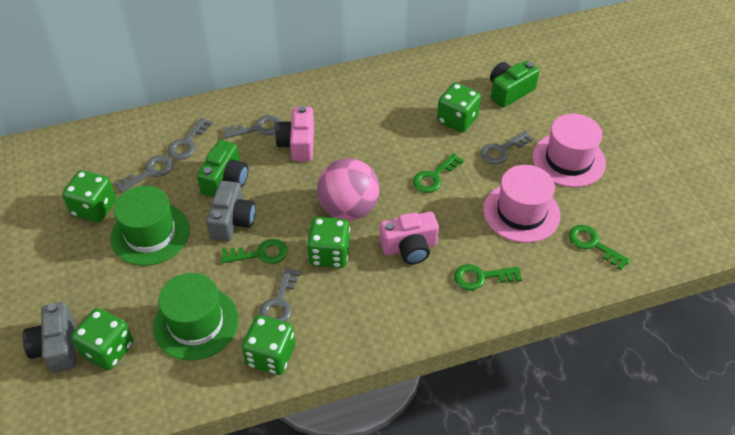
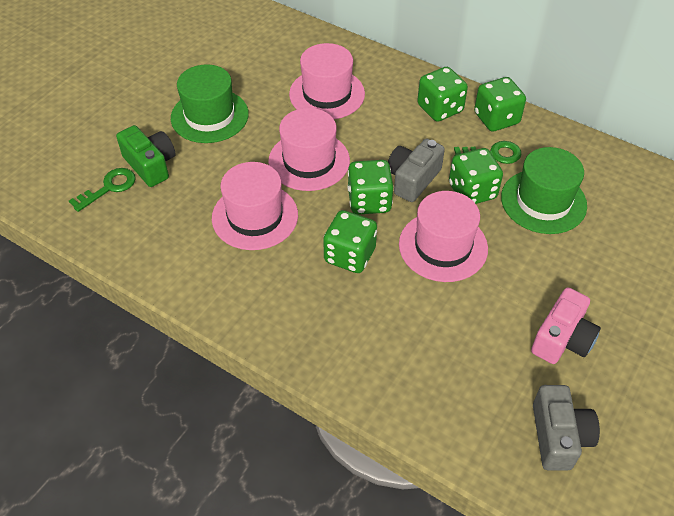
green camera: [197,140,248,197] [490,61,539,108] = 2 -> [116,125,175,187] = 1
green key: [221,239,288,264] [413,153,464,193] [454,264,522,291] [569,225,631,270] = 4 -> [69,168,136,212] [454,141,522,164] = 2
grey key: [114,155,173,193] [168,117,213,160] [223,115,281,138] [259,267,301,322] [480,131,534,164] = 5 -> none = 0
pink ball: [317,158,379,220] = 1 -> none = 0
pink camera: [275,106,314,161] [380,212,439,264] = 2 -> [531,288,601,364] = 1
pink hat: [483,165,560,243] [532,114,606,187] = 2 -> [212,162,298,250] [268,108,350,191] [289,43,365,119] [399,191,488,282] = 4

